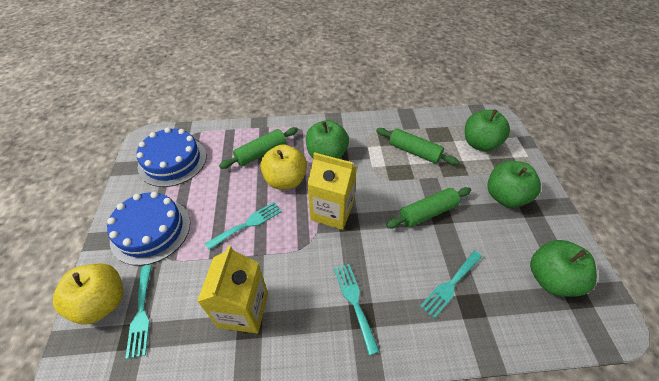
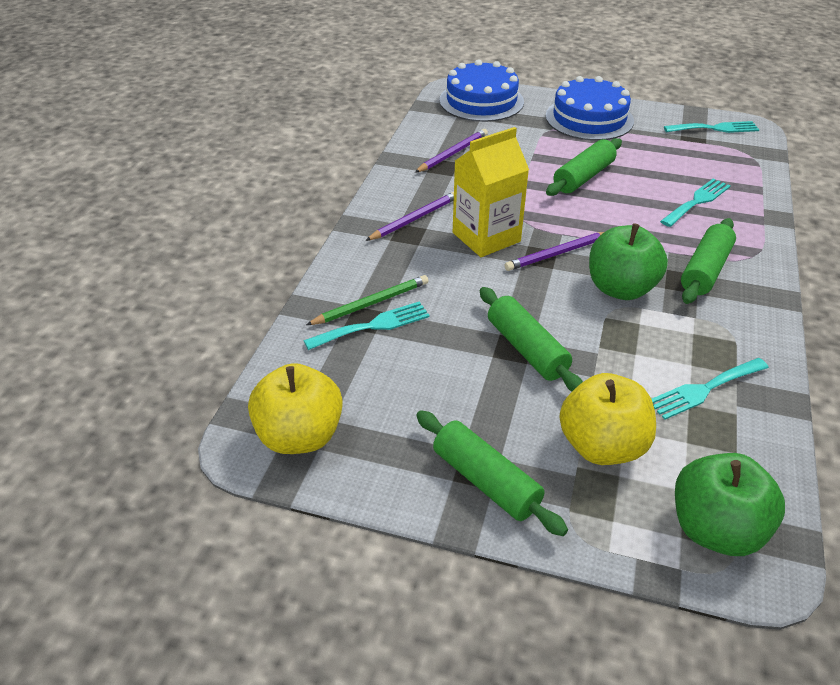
green apple: [306,120,349,159] [465,109,510,152] [487,161,541,207] [530,240,597,297] = 4 -> [589,223,668,300] [675,453,785,556] = 2
green pencil: none = 0 -> [306,275,428,325] = 1
green rolling pin: [219,127,298,169] [376,128,459,165] [386,187,471,228] = 3 -> [416,410,568,536] [480,287,583,391] [546,138,622,196] [681,218,736,304] = 4
purple pencil: none = 0 -> [365,192,454,241] [415,129,488,173] [505,232,604,271] = 3
yellow carton: [197,245,268,333] [307,152,357,230] = 2 -> [453,127,529,257] = 1

